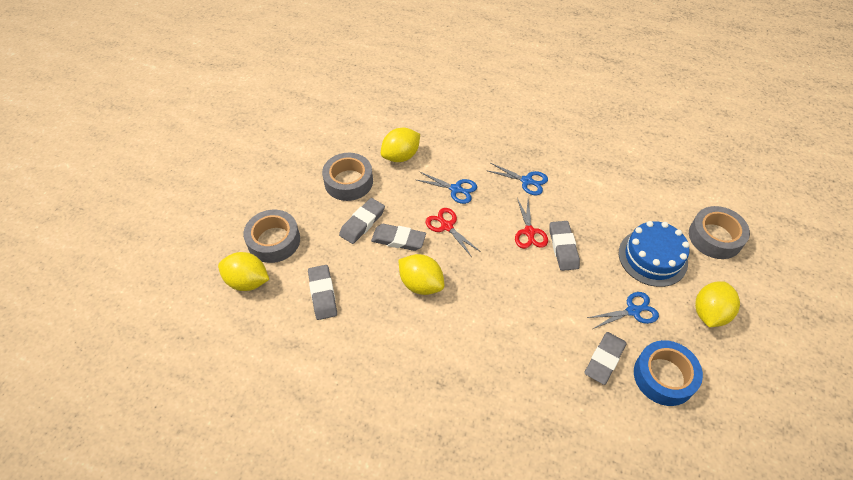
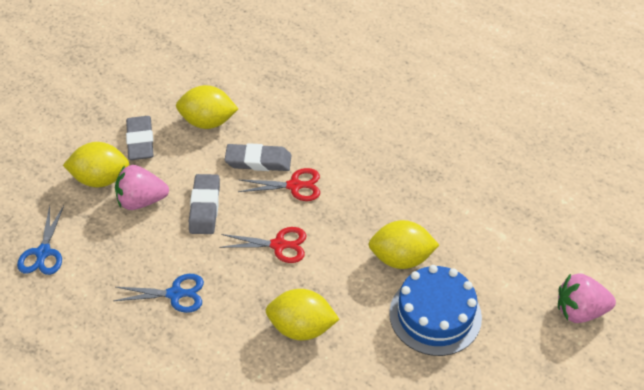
blue scissors: [417,172,477,204] [486,163,548,195] [587,292,659,329] = 3 -> [17,205,64,275] [113,274,204,313] = 2
blue tape: [634,340,703,406] = 1 -> none = 0
grey eraser: [308,265,337,320] [339,198,385,244] [371,224,426,251] [550,221,580,271] [584,332,627,385] = 5 -> [126,116,154,160] [189,174,220,234] [225,143,291,171] = 3
grey tape: [243,210,300,263] [322,153,373,201] [689,206,750,259] = 3 -> none = 0
pink strawberry: none = 0 -> [115,165,169,210] [558,273,616,323] = 2

